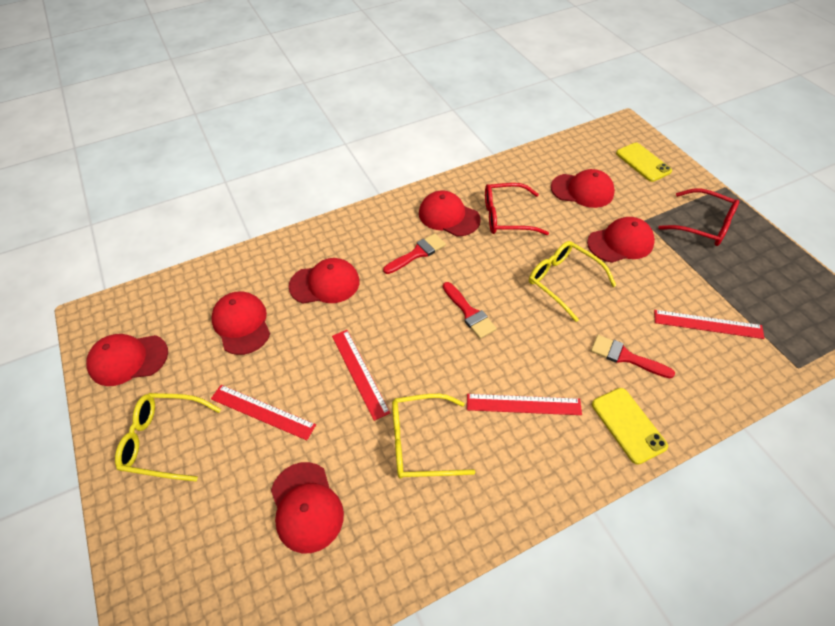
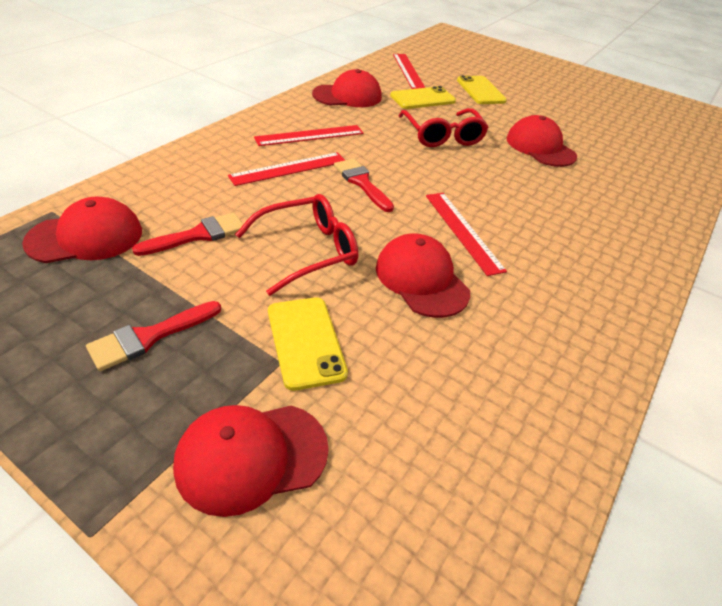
red cap: [86,334,168,386] [211,291,270,355] [271,462,344,553] [289,258,360,303] [419,190,481,236] [551,169,615,208] [587,217,655,263] = 7 -> [22,196,142,263] [173,405,329,517] [312,69,382,107] [376,233,470,318] [506,115,577,167] = 5
yellow glasses: [115,393,221,481] [392,394,476,479] [529,241,617,322] = 3 -> none = 0
yellow phone: [592,388,668,465] [616,143,672,182] = 2 -> [268,297,348,391] [390,86,456,109] [457,75,507,104] = 3

